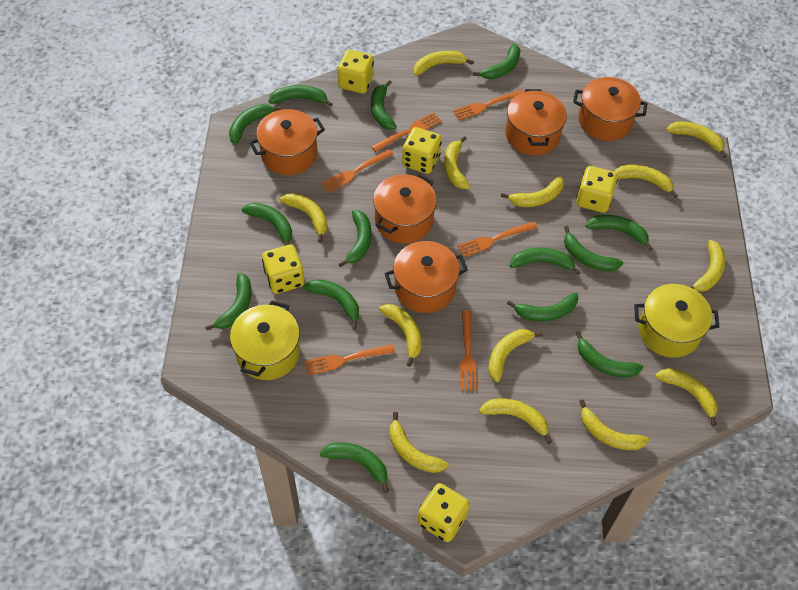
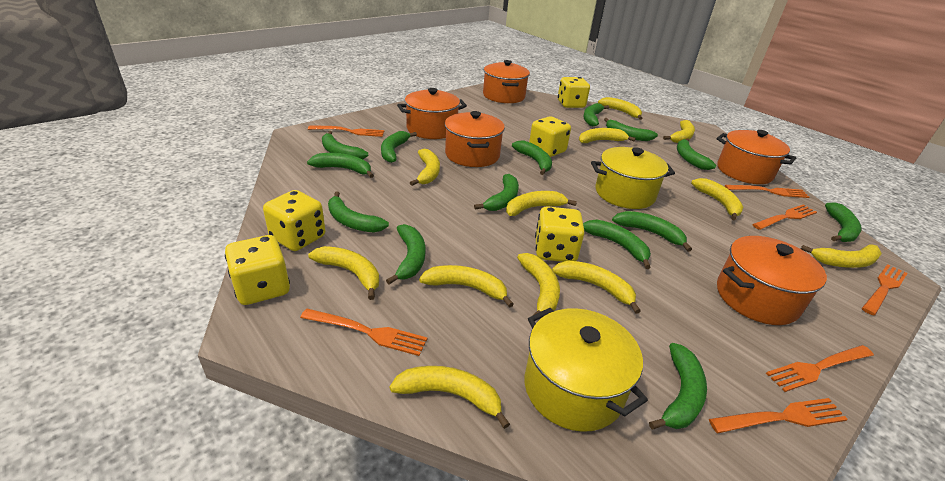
orange fork: [304,344,395,375] [321,149,394,193] [371,112,442,152] [453,90,524,120] [457,221,537,257] [460,310,477,391] = 6 -> [300,309,428,356] [308,125,384,137] [709,398,848,433] [725,185,809,198] [752,205,817,230] [766,345,874,392] [862,264,908,315] = 7
yellow banana: [280,193,327,243] [379,304,421,367] [389,412,449,473] [414,51,474,75] [444,136,470,189] [479,399,552,444] [488,329,543,382] [501,176,564,207] [579,400,649,450] [614,165,678,198] [655,368,718,426] [666,121,727,158] [690,240,725,292] = 13 -> [308,246,379,300] [390,366,510,429] [410,149,440,186] [419,265,514,308] [506,191,577,216] [517,253,560,322] [552,261,641,314] [579,128,636,143] [598,97,642,120] [663,120,695,143] [691,178,744,220] [801,244,882,268] = 12

